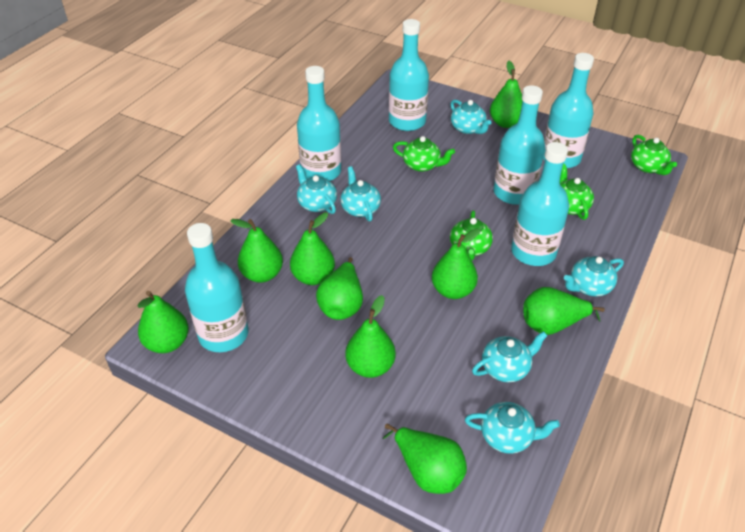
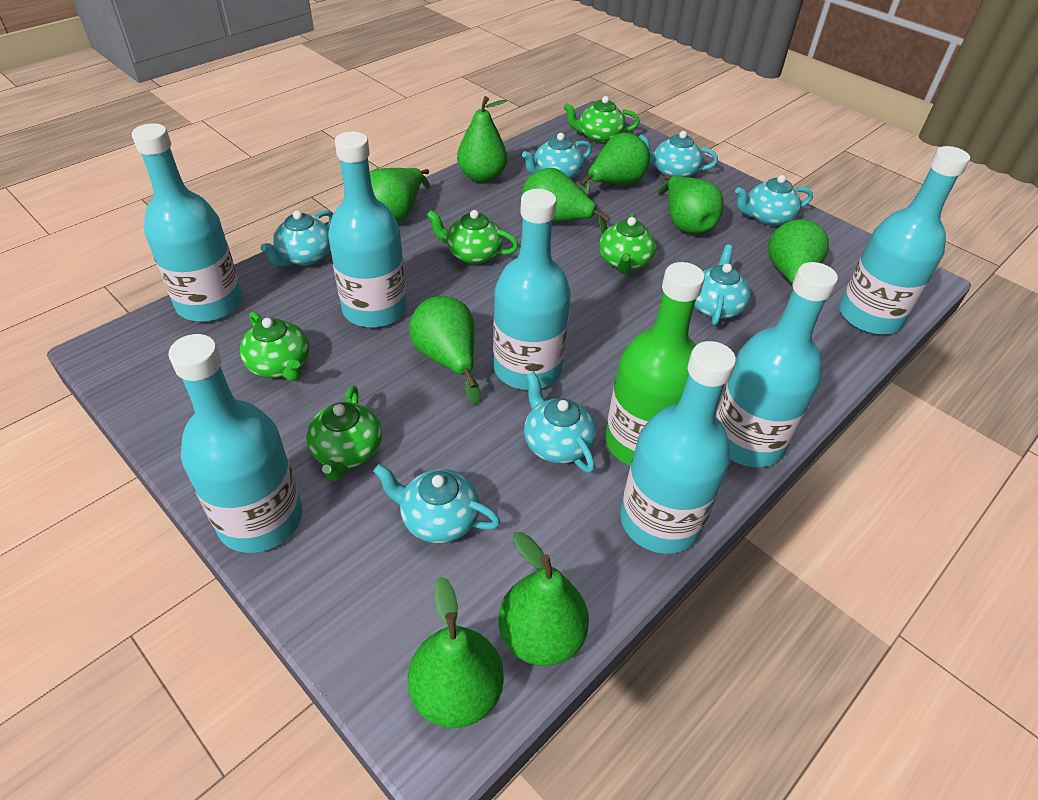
green bottle: none = 0 -> [605,262,705,466] = 1
green teapot: [393,136,455,172] [450,210,493,260] [560,164,594,220] [631,135,677,175] = 4 -> [240,311,310,381] [306,386,382,481] [427,210,519,264] [563,96,640,143] [599,213,656,274] = 5
turquoise bottle: [185,223,248,352] [297,66,341,181] [389,19,429,131] [493,85,545,205] [511,142,569,266] [543,53,594,168] = 6 -> [132,123,243,322] [169,334,302,553] [328,131,407,328] [493,189,571,390] [620,341,736,554] [716,262,838,467] [839,146,970,335] = 7
turquoise teapot: [296,164,337,214] [340,166,381,221] [450,100,491,134] [465,402,560,454] [472,331,547,382] [564,256,624,297] = 6 -> [260,210,333,266] [373,464,500,543] [522,133,592,179] [524,371,596,473] [639,131,718,177] [694,245,750,326] [735,175,813,226] = 7

